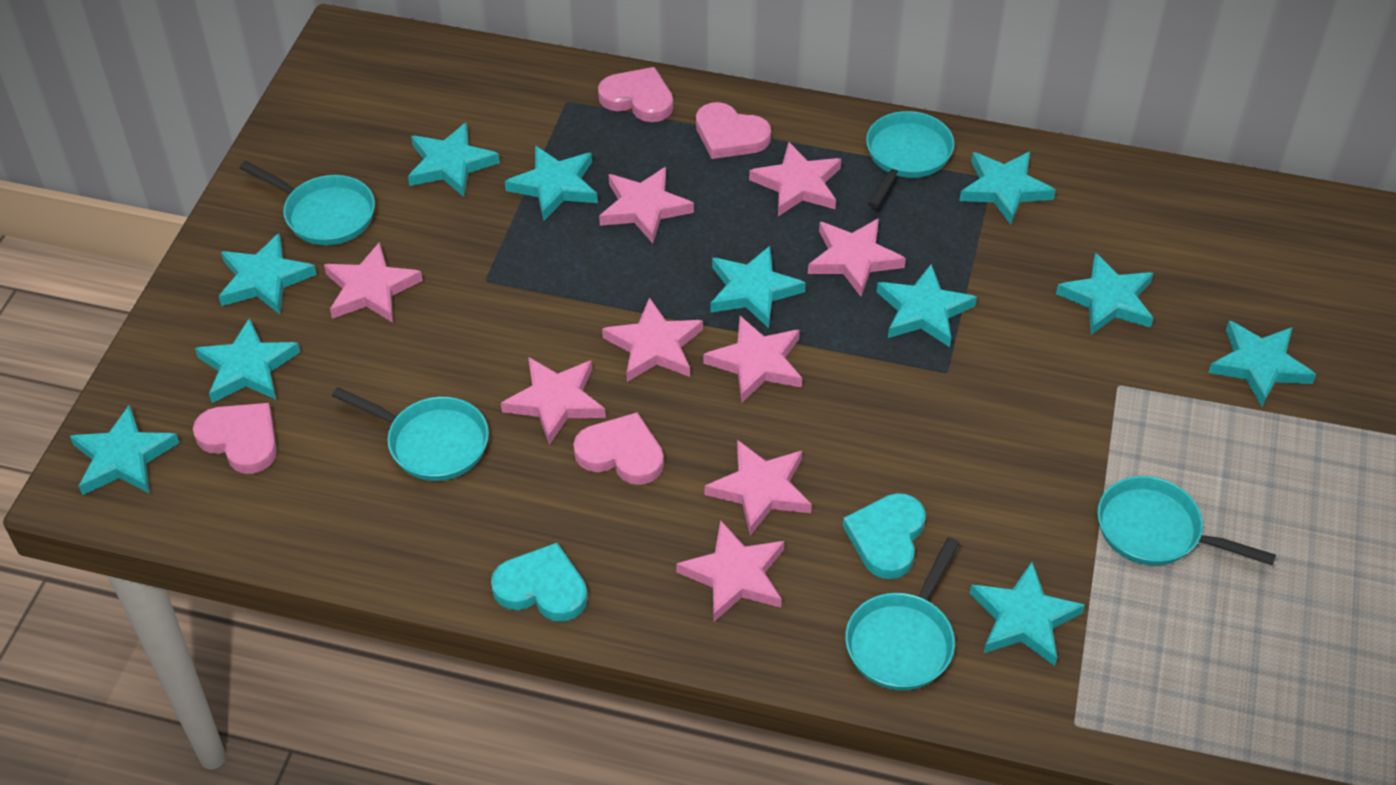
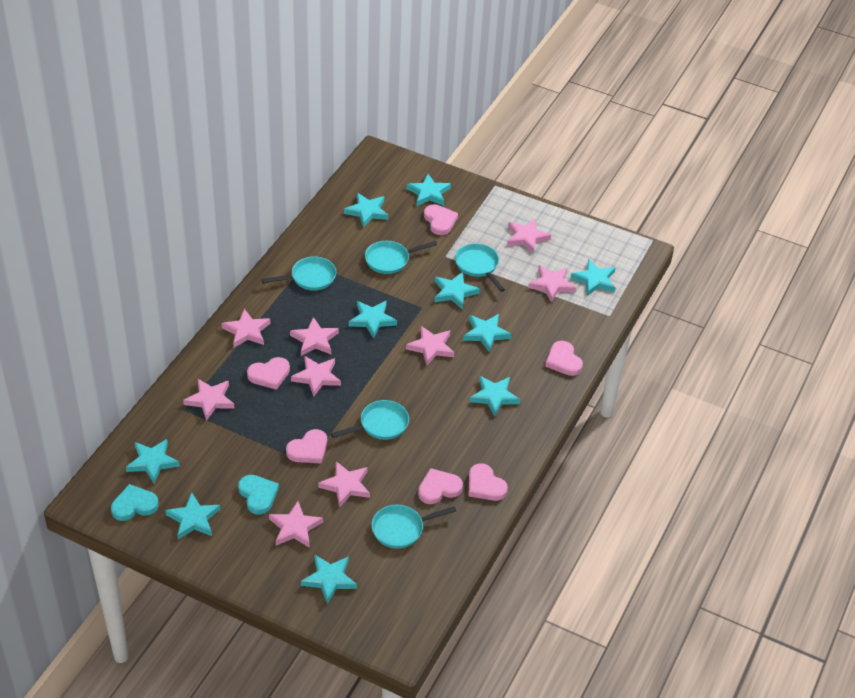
pink heart: [193,403,277,474] [573,412,664,485] [598,67,673,122] [696,102,771,159] = 4 -> [247,357,290,390] [286,429,327,464] [418,468,463,504] [424,204,458,235] [468,463,508,501] [545,341,583,376] = 6
turquoise star: [70,405,179,495] [195,318,300,403] [219,233,317,314] [408,123,500,197] [505,146,598,221] [710,246,806,328] [877,264,977,347] [959,152,1056,225] [970,562,1085,666] [1056,253,1154,335] [1208,321,1316,407] = 11 -> [126,439,180,483] [165,492,220,539] [301,555,357,604] [344,193,388,227] [349,300,397,339] [407,174,451,206] [435,272,480,310] [463,314,512,352] [469,376,520,417] [571,259,616,296] = 10

